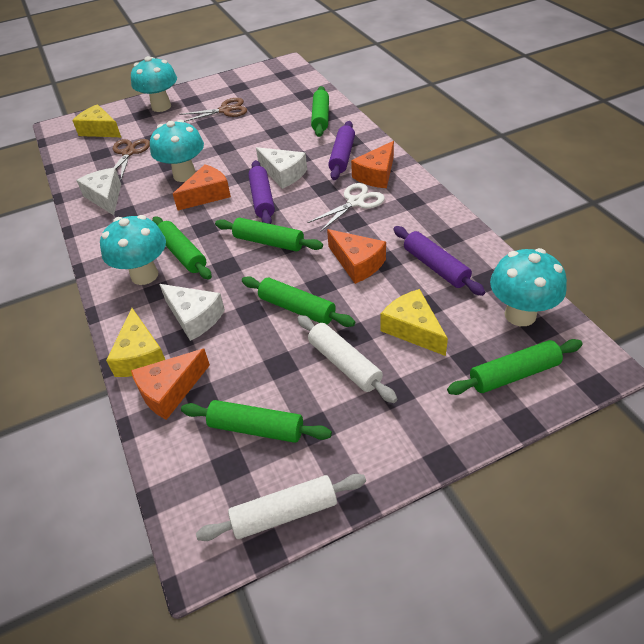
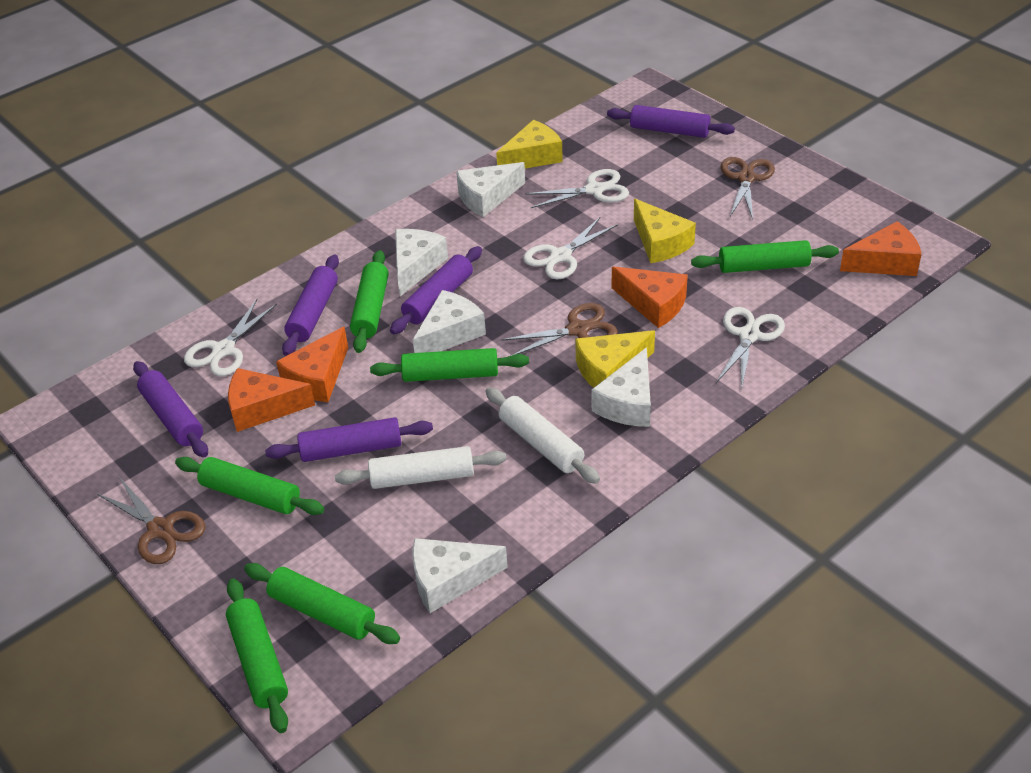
brown scissors: [113,139,150,180] [179,98,247,122] = 2 -> [96,477,205,564] [501,303,618,356] [721,157,775,219] = 3
purple rolling pin: [248,160,275,224] [328,121,355,180] [393,226,485,296] = 3 -> [133,361,208,457] [265,417,433,462] [282,255,339,356] [390,246,482,334] [607,105,735,138] = 5
turquoise mushroom: [100,215,166,285] [131,56,177,112] [150,120,204,182] [490,248,567,326] = 4 -> none = 0
white cheese: [76,168,121,215] [159,284,225,341] [256,147,307,189] = 3 -> [395,229,448,296] [412,538,508,613] [413,290,486,353] [456,162,525,217] [592,347,651,427] = 5
white scissors: [308,183,385,232] = 1 -> [184,299,277,376] [523,216,618,279] [525,169,629,208] [716,307,785,387] = 4

